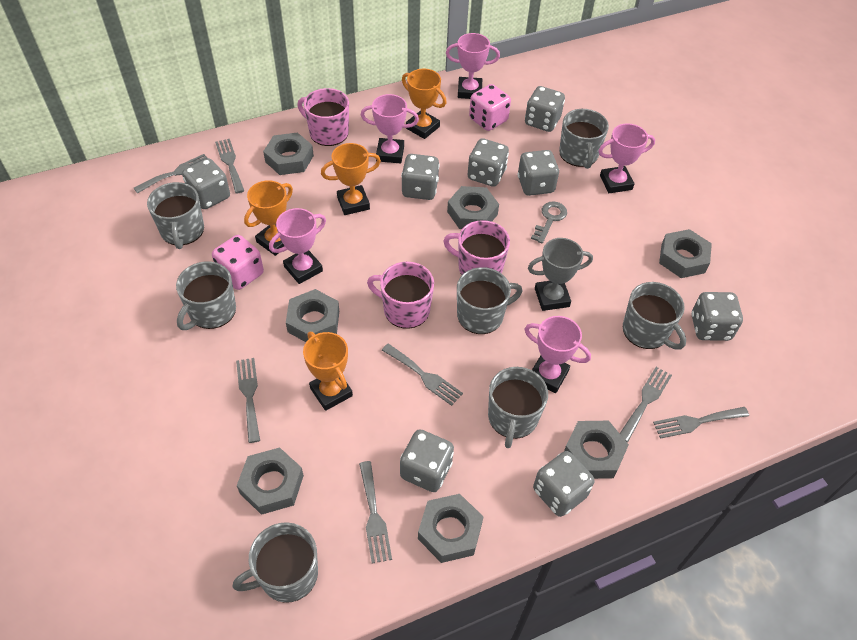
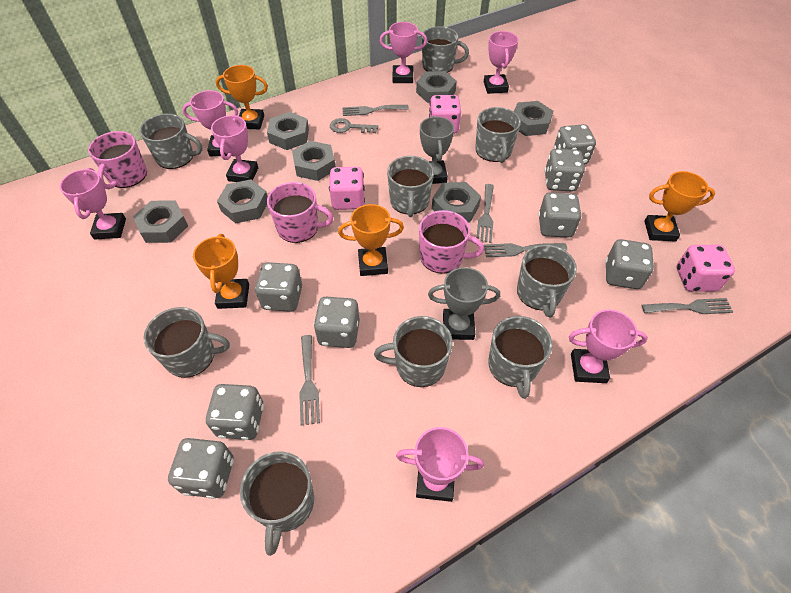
grey fork: [134,154,207,194] [215,139,244,193] [236,358,260,443] [359,461,392,564] [382,344,463,406] [620,367,672,442] [653,407,749,439] = 7 -> [299,335,320,425] [342,105,409,116] [476,184,494,243] [484,243,567,257] [642,298,733,314] = 5
grey mug: [147,182,204,249] [176,262,236,330] [232,522,318,603] [457,267,522,334] [488,367,548,448] [559,109,609,169] [623,282,686,349] = 7 -> [140,114,203,169] [143,307,230,378] [240,451,314,556] [374,316,453,387] [387,156,434,217] [422,26,469,73] [475,107,521,163] [488,316,552,399] [517,245,577,317] = 9
grey trophy: [528,238,593,311] = 1 -> [420,116,454,184] [428,267,500,340] = 2
pink dice: [212,235,264,290] [469,84,511,131] = 2 -> [329,167,365,210] [429,95,461,134] [677,245,735,292] = 3
pink trophy: [269,208,326,284] [361,94,419,164] [446,33,500,99] [525,316,591,393] [598,123,655,193] = 5 -> [60,168,126,240] [182,90,238,156] [211,115,258,182] [380,22,427,83] [396,427,484,502] [484,31,519,94] [569,310,648,383] = 7

